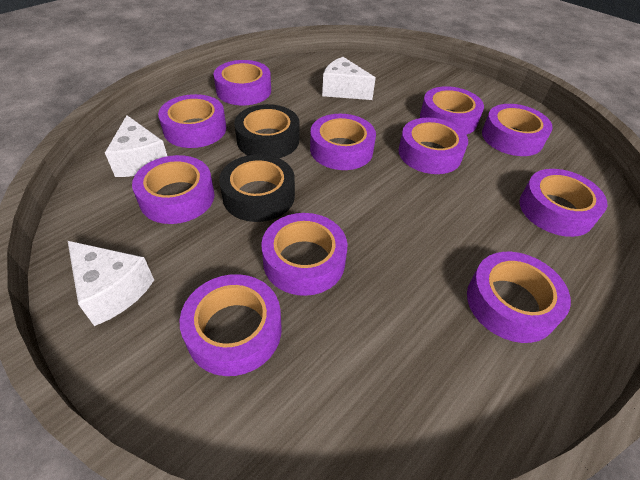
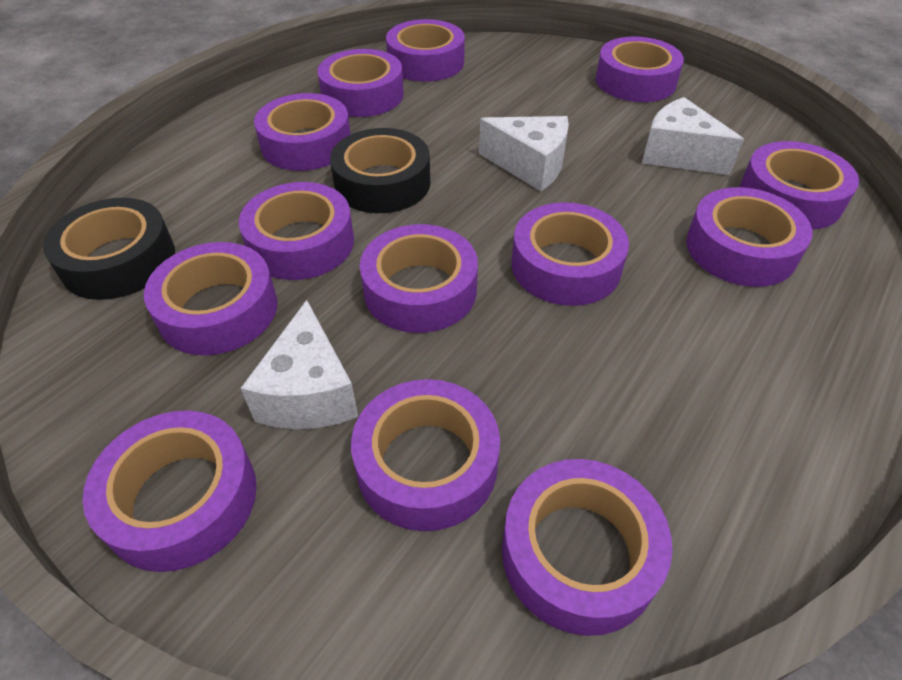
purple tape: [132,155,214,224] [158,94,226,148] [180,274,281,376] [214,60,271,105] [261,213,347,296] [310,114,376,170] [398,118,468,174] [420,86,484,135] [467,252,571,343] [482,104,553,156] [519,169,607,237] = 11 -> [82,410,257,572] [144,242,277,355] [239,182,354,280] [254,93,351,171] [317,49,404,117] [351,379,500,531] [360,224,478,333] [386,19,465,82] [502,459,673,636] [512,202,629,306] [596,37,684,102] [686,187,812,287] [740,141,859,230] = 13

